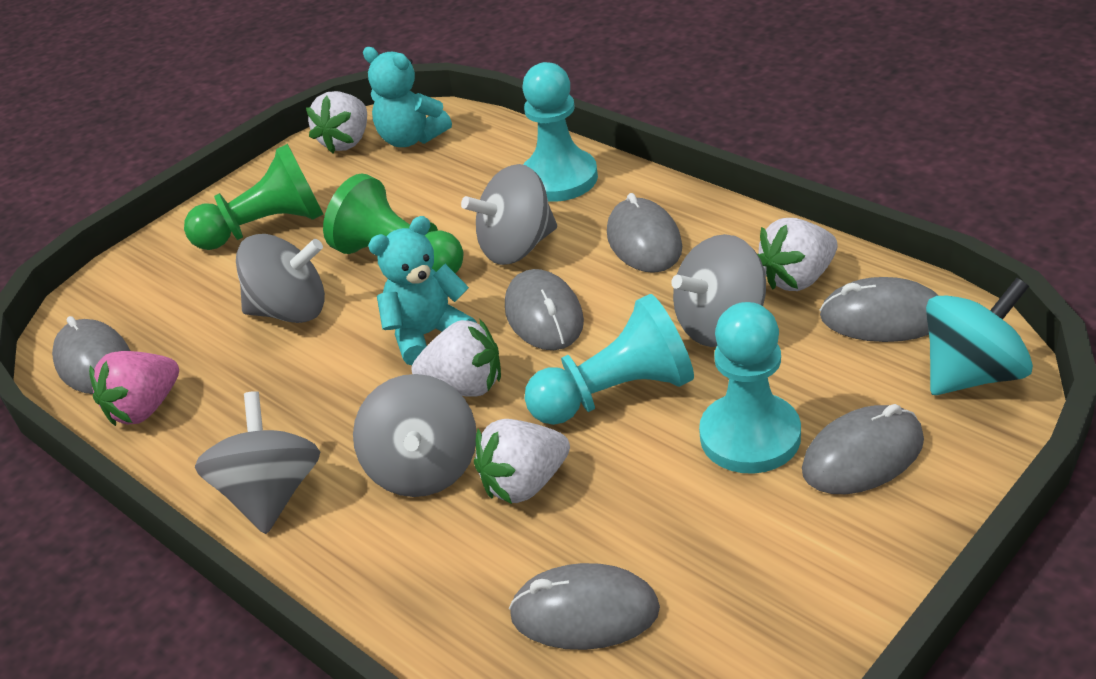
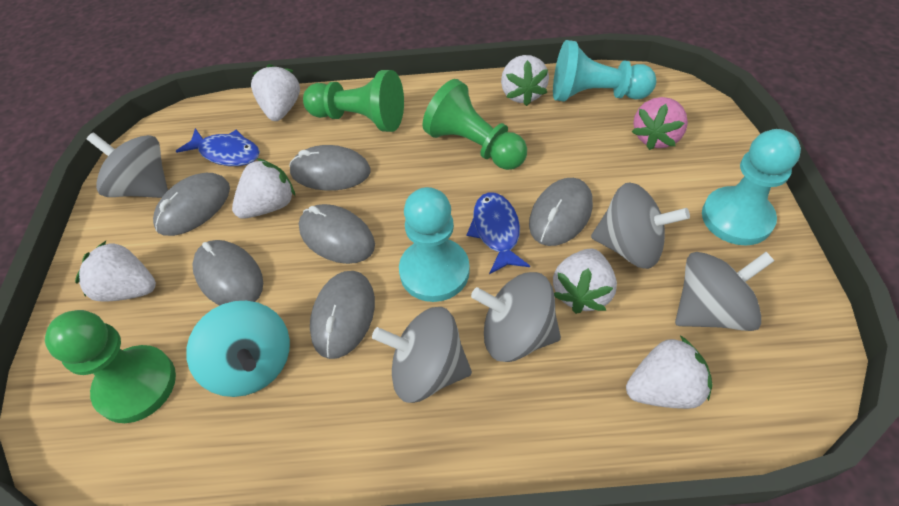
blue fish: none = 0 -> [176,128,260,166] [467,192,530,274] = 2
green pawn: [184,144,324,250] [323,173,464,273] = 2 -> [45,310,176,423] [303,70,404,132] [423,79,527,170] = 3
turquoise teddy bear: [363,47,452,147] [368,216,477,365] = 2 -> none = 0
white strawberry: [306,91,367,154] [412,319,501,397] [474,419,570,504] [757,218,838,291] = 4 -> [75,241,156,302] [232,158,295,219] [251,64,300,121] [501,55,549,106] [553,248,617,314] [626,336,713,409] = 6

